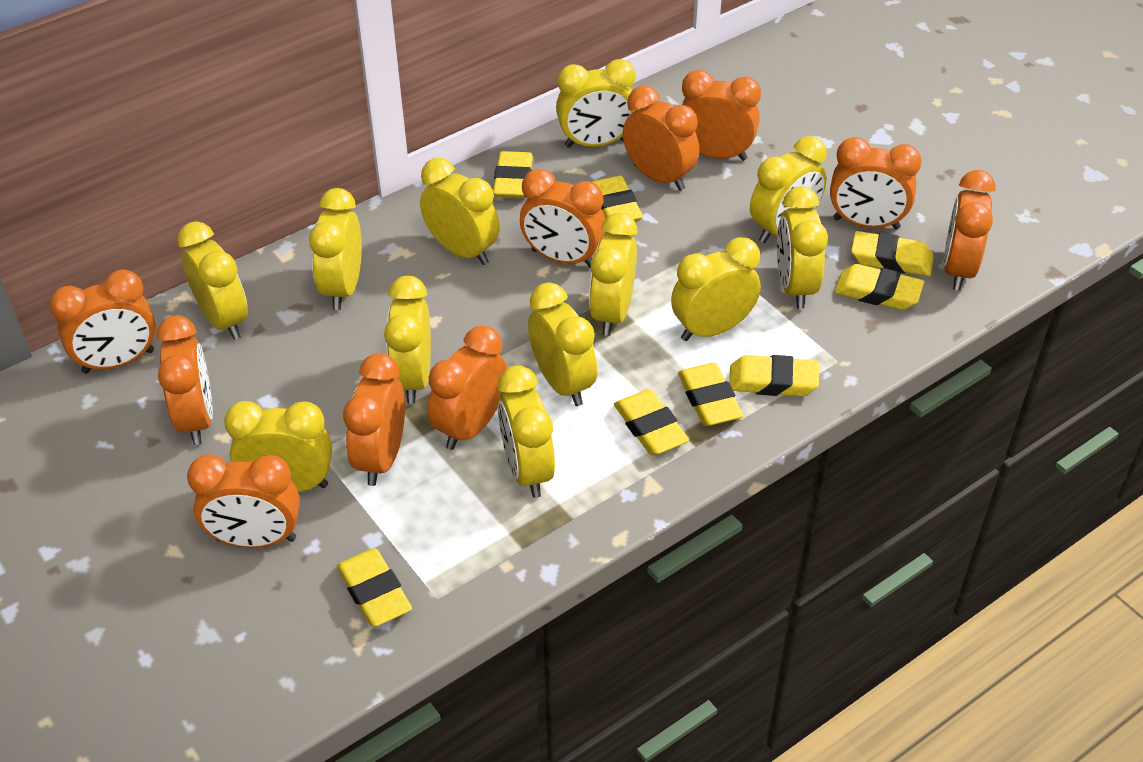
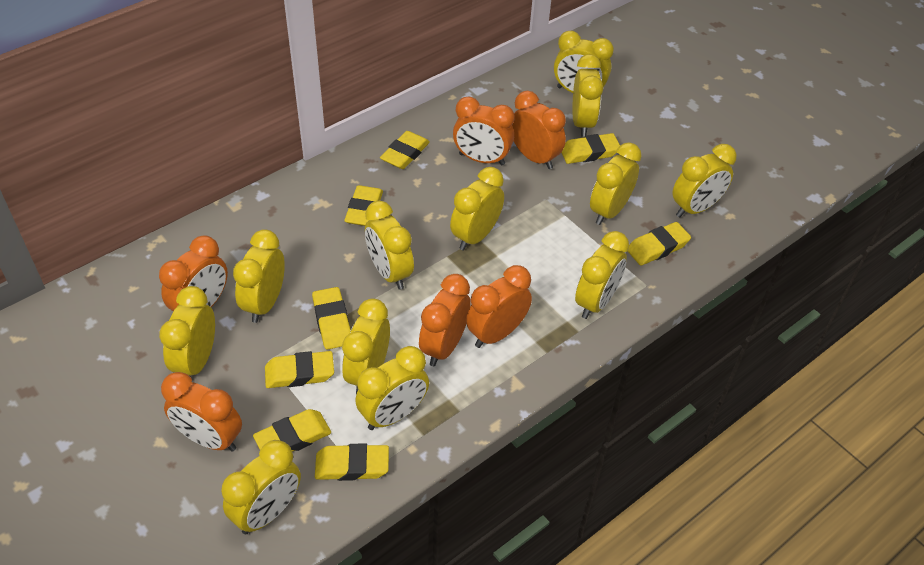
orange clock: [49,270,156,374] [157,315,213,445] [187,455,300,548] [343,353,405,486] [428,325,507,450] [520,169,605,268] [623,86,699,191] [682,70,761,161] [830,137,922,230] [943,170,995,290] = 10 -> [159,235,228,312] [161,372,242,452] [419,274,471,366] [453,96,515,165] [466,265,532,348] [512,91,566,169] = 6

